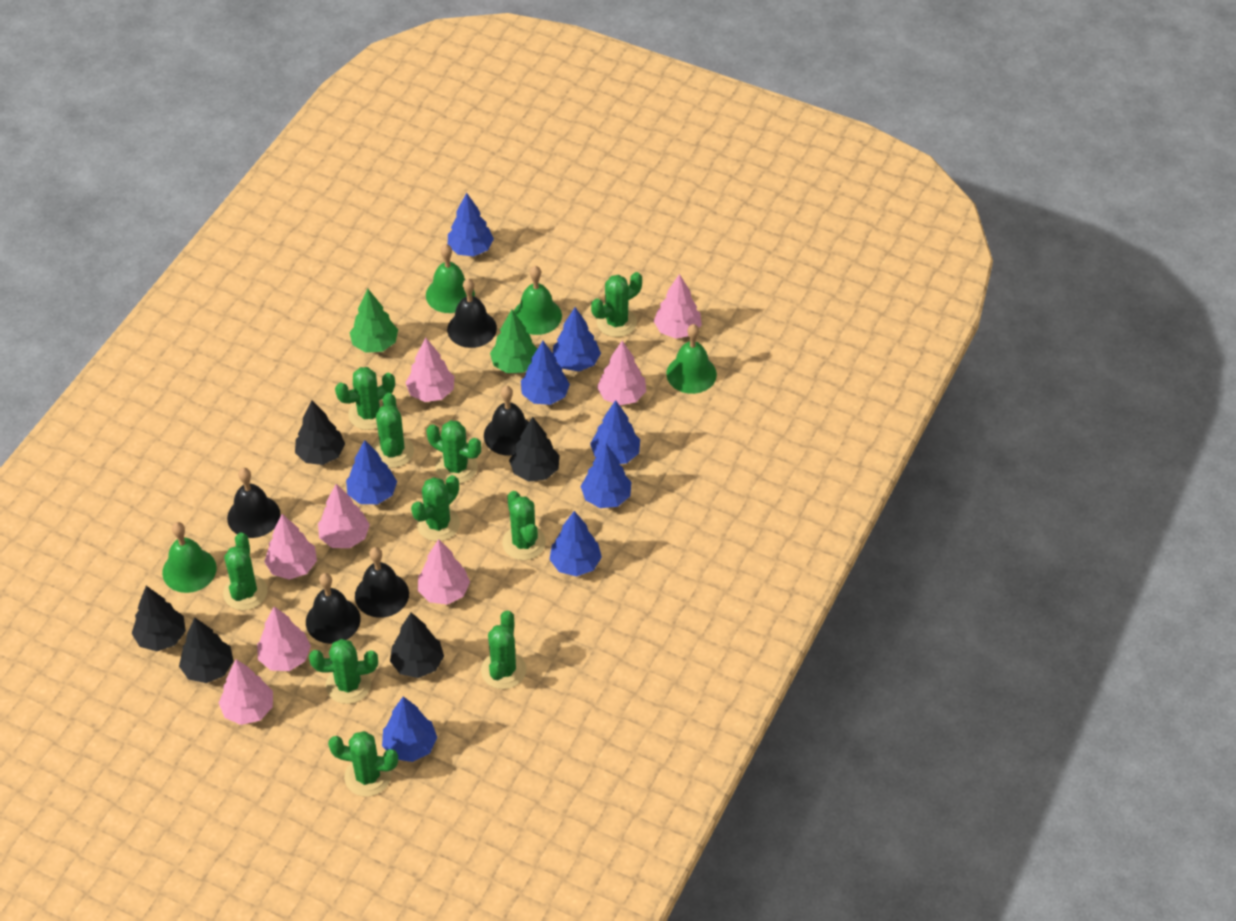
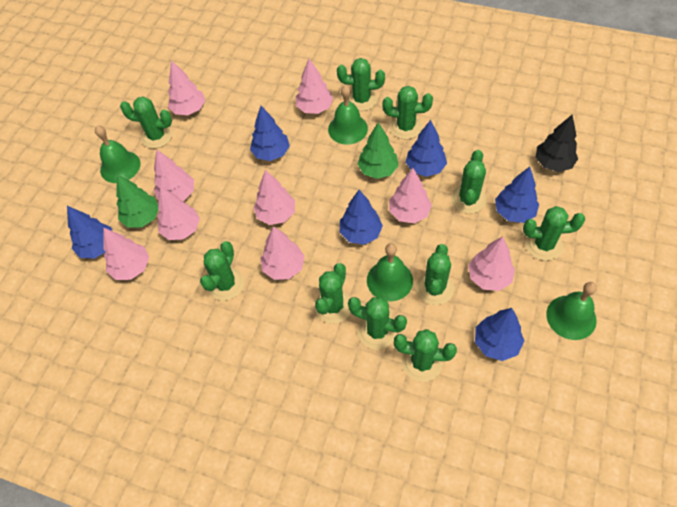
black bell: [227,468,280,538] [306,573,361,644] [355,547,409,618] [447,279,497,348] [484,386,529,456] = 5 -> none = 0
black tree: [132,586,186,651] [179,618,234,683] [295,400,345,465] [390,612,444,678] [509,417,560,481] = 5 -> [535,115,578,172] = 1
blue tree: [346,440,397,504] [382,696,437,762] [448,192,494,256] [521,341,570,405] [549,511,602,577] [553,307,601,371] [580,444,631,508] [590,400,640,464] = 8 -> [67,206,112,259] [250,106,290,161] [340,190,383,245] [406,120,447,177] [475,308,524,361] [495,167,539,223] = 6
pink tree: [219,659,273,725] [257,606,311,671] [264,514,317,580] [318,484,370,548] [406,337,454,402] [418,539,470,605] [597,341,646,405] [654,274,702,339] = 8 -> [103,228,150,280] [154,150,194,201] [157,186,200,240] [168,60,205,115] [253,170,295,225] [260,226,305,280] [296,59,333,114] [389,168,432,223] [468,236,515,291] = 9

